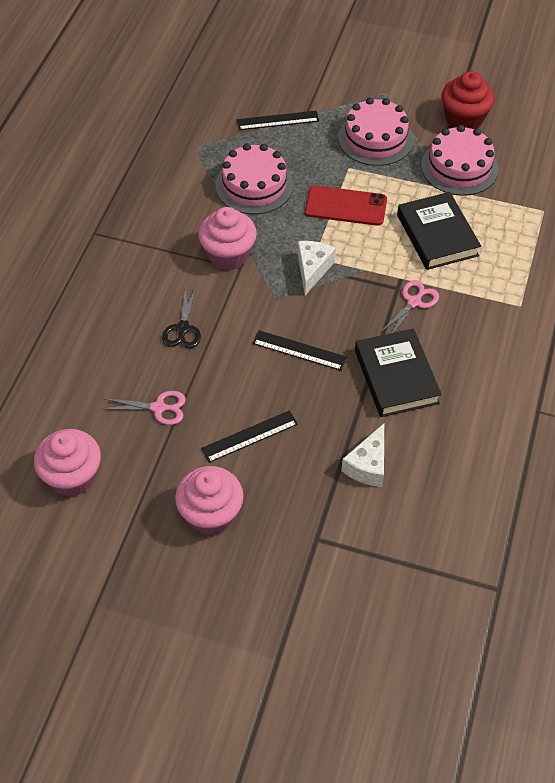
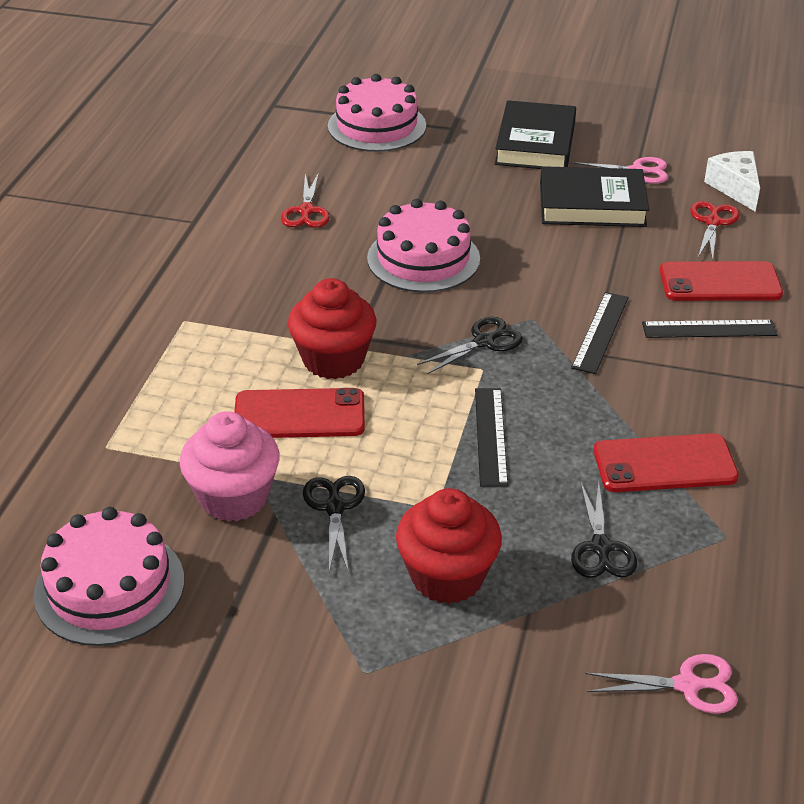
black scissors: [162,286,201,348] = 1 -> [303,476,365,573] [417,317,523,374] [571,482,637,578] = 3
pink cupcake: [34,429,101,497] [175,466,244,535] [198,207,257,270] = 3 -> [180,411,280,522] = 1
red cupcake: [441,71,495,130] = 1 -> [288,278,377,379] [396,488,502,604] = 2
red phone: [305,186,387,226] = 1 -> [234,388,365,438] [594,433,739,492] [660,261,783,301] = 3
red scissors: none = 0 -> [281,172,330,228] [690,201,740,261] = 2
white cheese: [297,241,336,295] [341,424,384,487] = 2 -> [704,151,760,212] = 1

